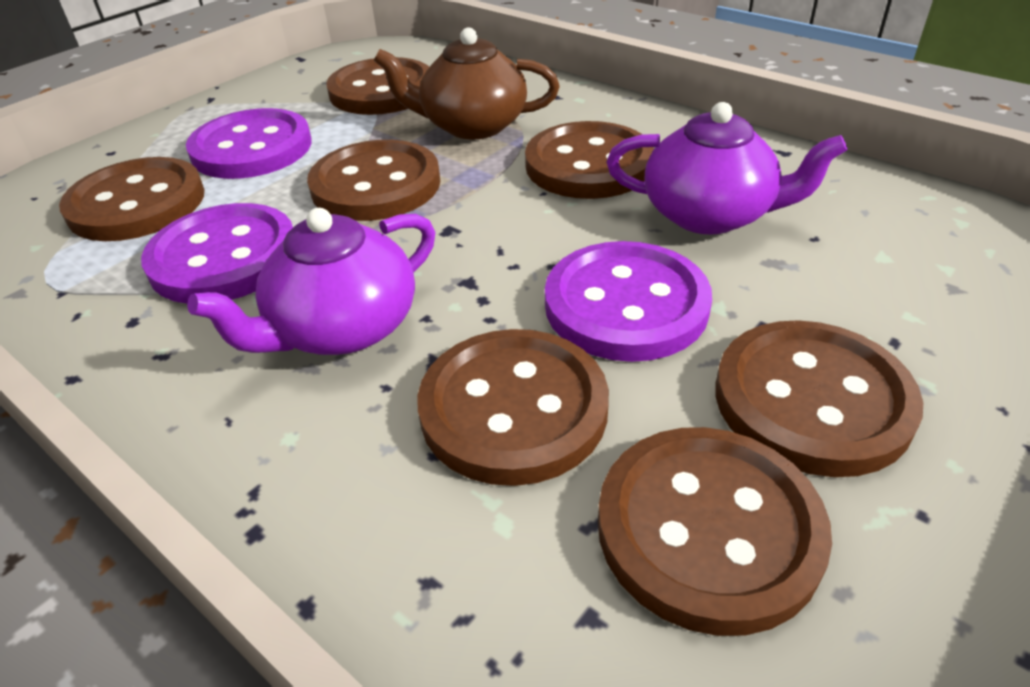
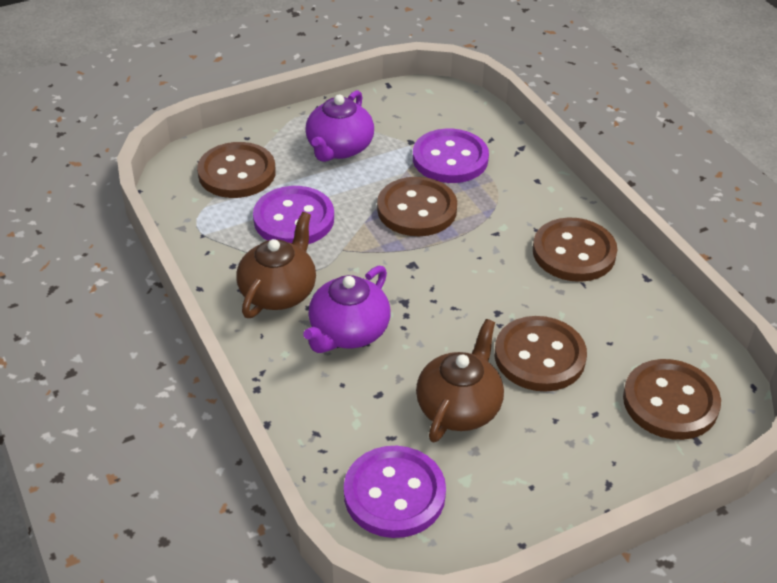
brown button: [59,157,205,241] [307,140,441,221] [326,57,429,115] [417,329,609,486] [525,121,654,199] [598,427,832,636] [716,320,923,477] = 7 -> [197,142,276,198] [377,177,457,236] [495,316,587,392] [533,218,617,282] [623,359,721,440] = 5
brown teapot: [374,27,560,140] = 1 -> [236,212,316,318] [416,319,504,443] = 2

